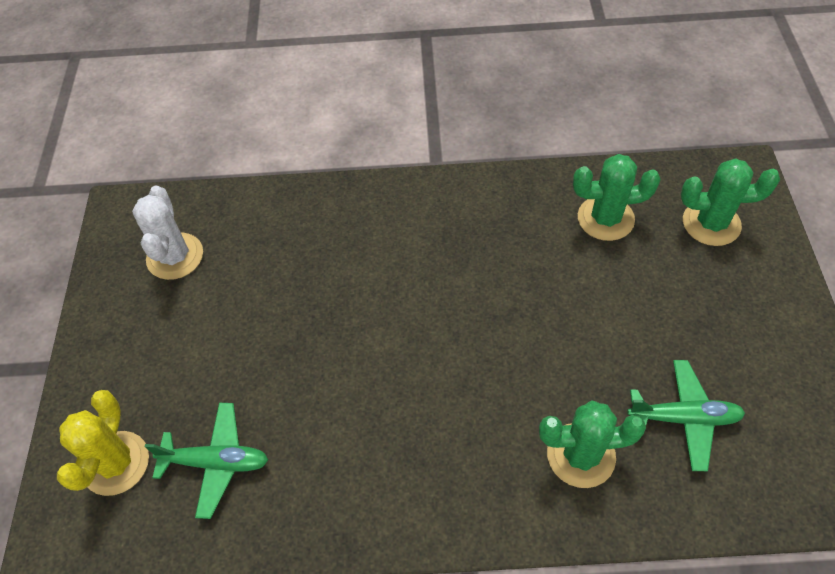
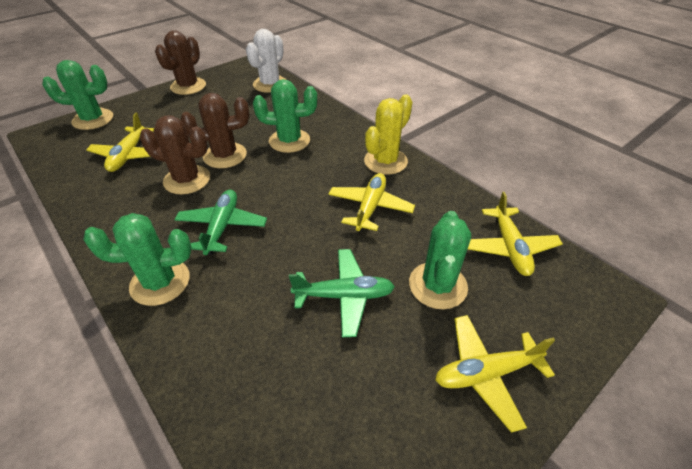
brown cactus: none = 0 -> [140,115,210,194] [155,30,206,95] [181,93,249,168] = 3
green cactus: [539,401,646,488] [573,154,661,241] [681,158,780,246] = 3 -> [42,60,113,130] [83,213,192,306] [253,79,317,153] [409,211,471,309] = 4
yellow plane: none = 0 -> [86,113,154,172] [328,173,415,232] [435,315,555,433] [468,192,563,276] = 4

